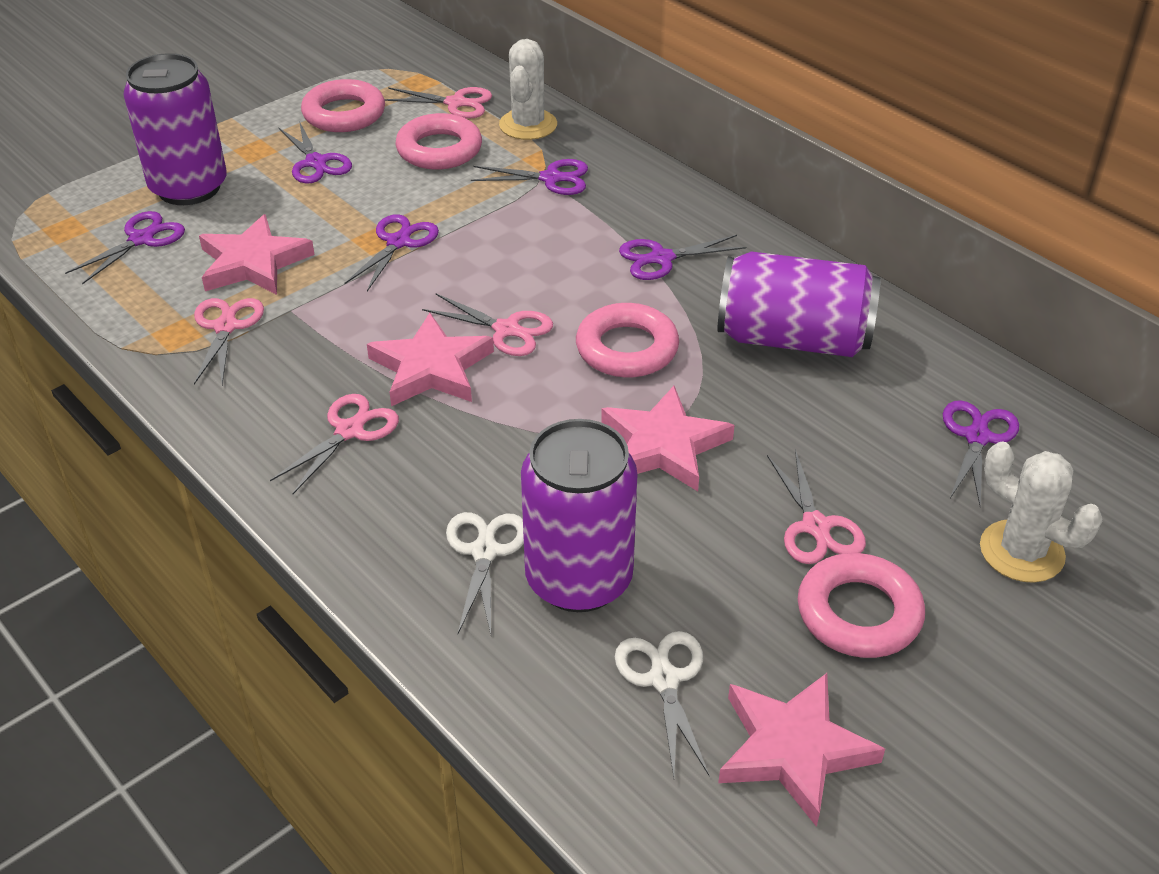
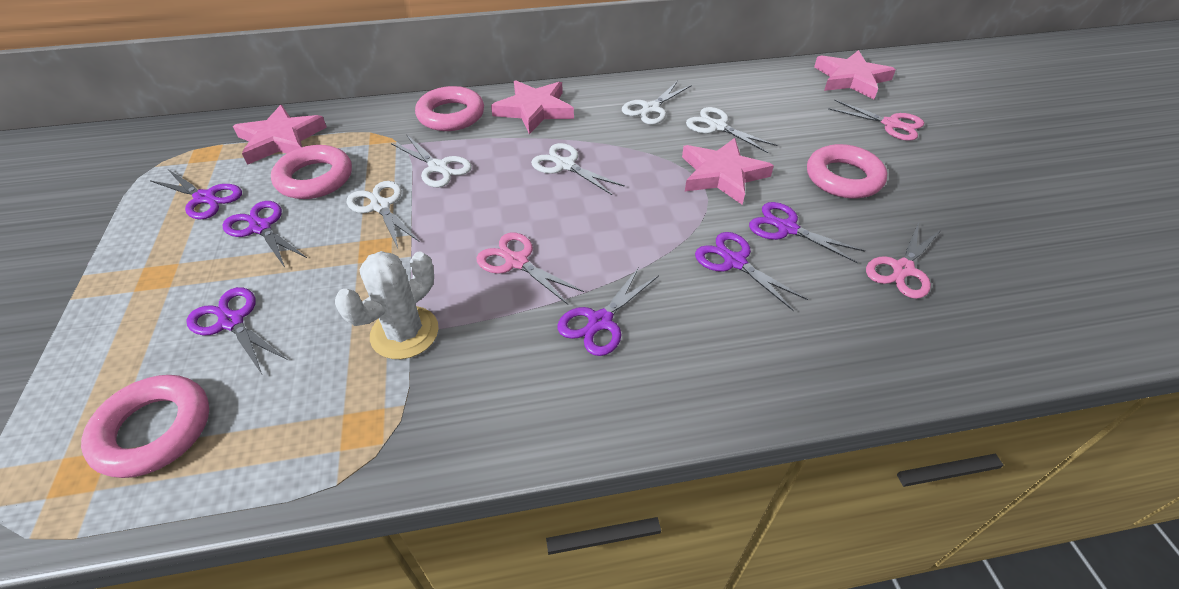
pink scissors: [194,298,264,385] [270,394,399,494] [385,87,492,119] [422,294,553,356] [767,449,866,564] = 5 -> [477,233,584,305] [828,99,924,141] [866,222,942,299] = 3
purple can: [123,53,227,205] [521,419,637,612] [718,251,881,357] = 3 -> none = 0
white cactus: [499,39,557,140] [980,441,1103,583] = 2 -> [335,251,439,359] = 1
white scissors: [446,512,524,634] [615,631,710,777] = 2 -> [347,181,420,248] [391,135,472,187] [531,143,625,195] [622,81,692,125] [686,107,778,153] = 5

